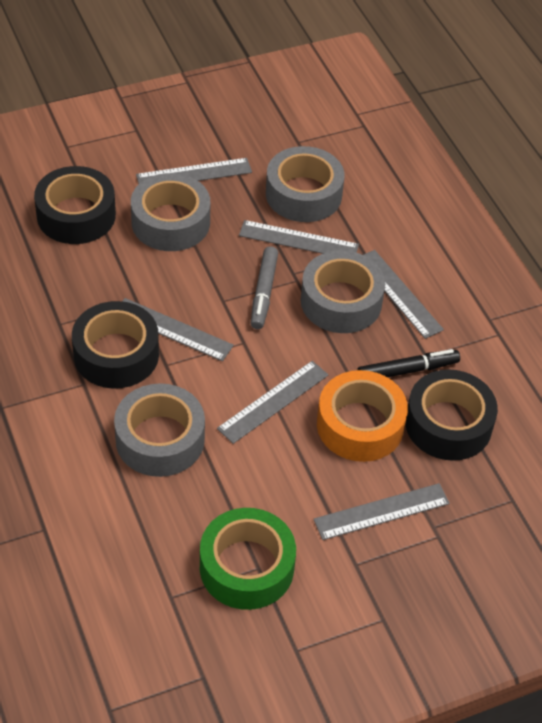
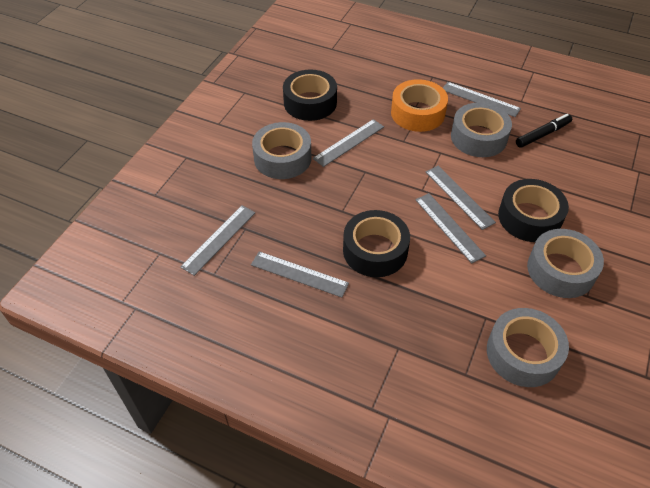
green tape: [200,508,296,610] = 1 -> none = 0
grey marker: [251,246,278,329] = 1 -> none = 0

